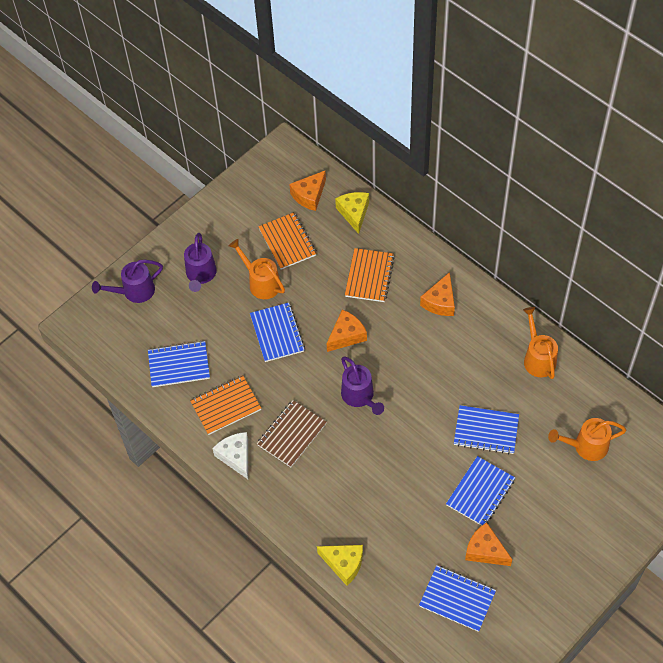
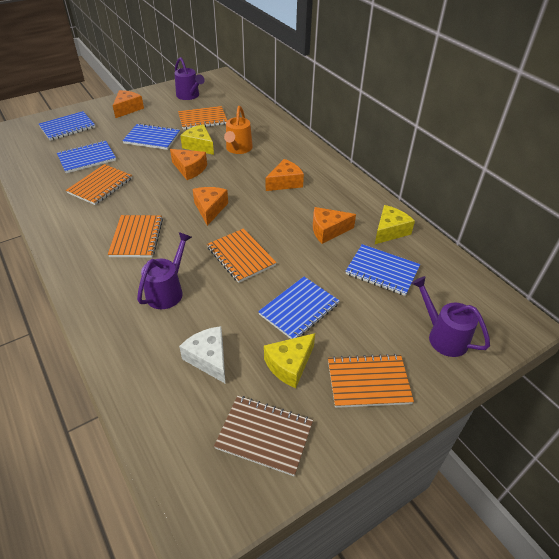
orange cheese: [289,171,326,211] [326,310,367,352] [420,272,455,316] [465,522,512,566] = 4 -> [113,90,144,118] [170,149,207,180] [193,187,228,226] [266,159,304,191] [313,207,356,244] = 5
orange notebook: [190,375,261,435] [258,212,317,269] [345,248,395,302] = 3 -> [66,164,132,205] [108,215,163,258] [178,106,227,130] [207,228,277,283] [328,354,414,408] = 5
orange watering can: [229,239,285,299] [523,307,558,379] [548,418,626,461] = 3 -> [224,106,253,154] = 1
yellow cheese: [317,545,363,586] [335,192,369,234] = 2 -> [180,124,214,155] [264,333,315,388] [375,205,415,244] = 3

